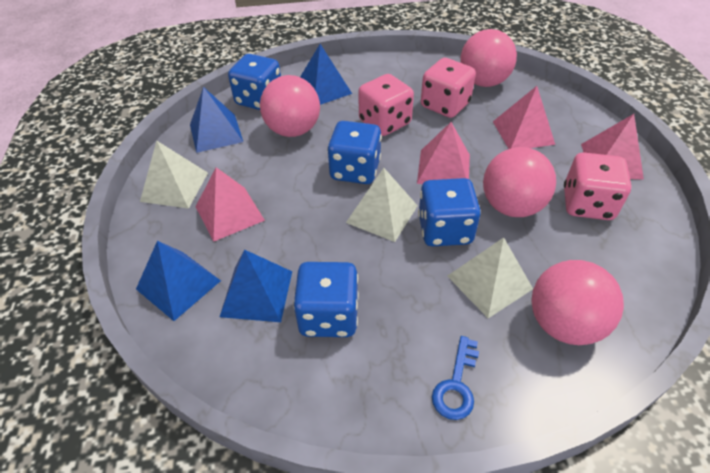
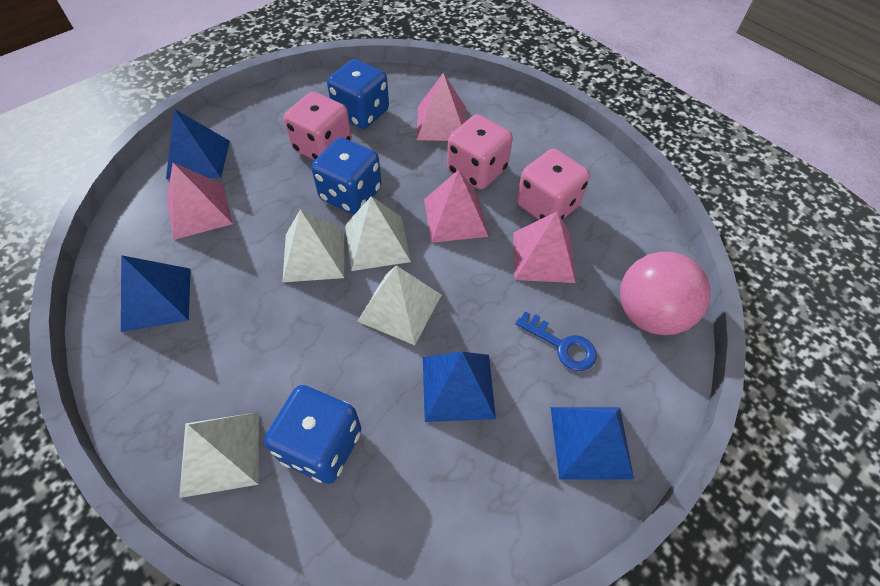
blue dice: [228,54,281,110] [293,262,359,337] [327,121,382,184] [418,178,481,246] = 4 -> [264,385,361,484] [311,137,382,214] [327,59,389,129] = 3
pink ball: [260,75,320,137] [460,29,517,87] [483,147,556,217] [532,260,624,345] = 4 -> [620,252,711,335] = 1
white pyramid: [140,141,208,209] [346,168,418,242] [447,237,533,318] = 3 -> [179,412,259,498] [282,209,344,282] [345,196,411,271] [357,265,441,345] = 4

